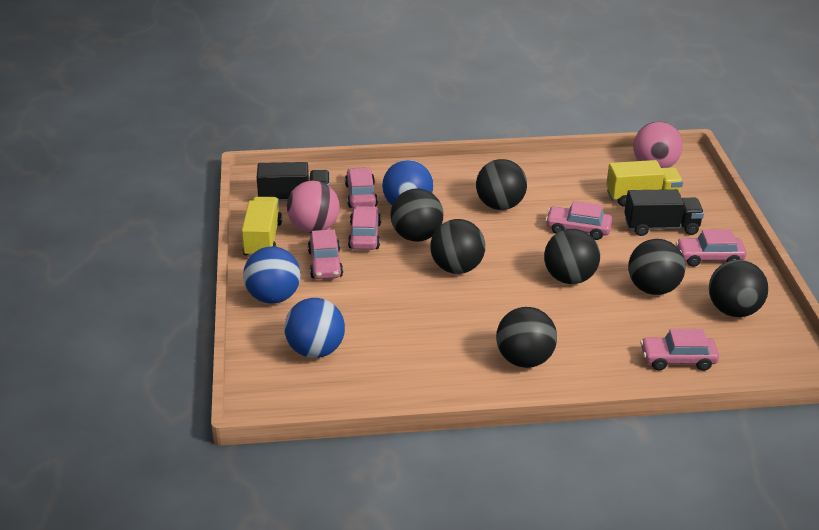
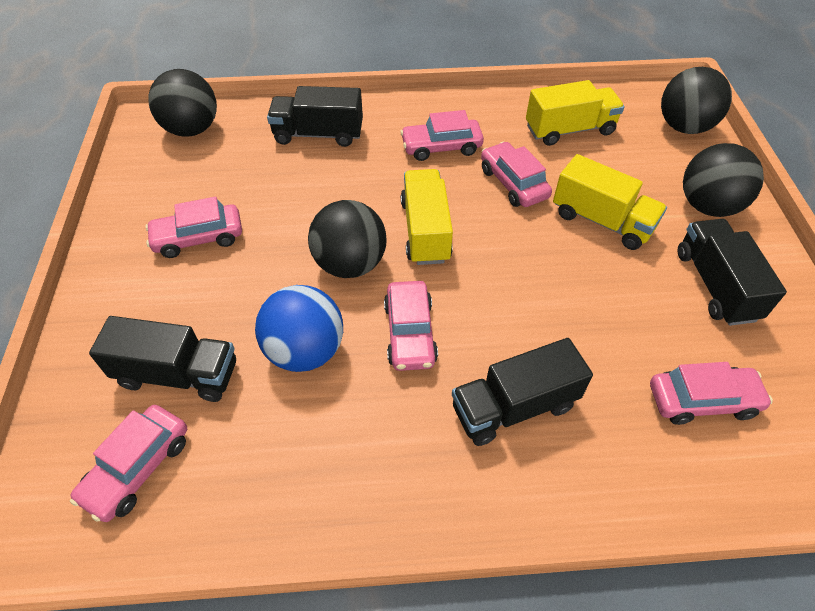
black ball: [391,188,444,242] [430,219,485,274] [476,159,527,210] [496,307,557,368] [544,229,600,284] [628,239,686,295] [709,260,768,317] = 7 -> [148,69,217,137] [308,200,387,278] [661,67,732,134] [683,143,764,217] = 4
black truck: [257,162,330,201] [624,189,704,236] = 2 -> [89,316,236,402] [267,86,363,147] [452,338,593,446] [678,219,787,326] = 4
blue ball: [243,247,301,303] [284,298,345,358] [382,160,434,205] = 3 -> [255,285,343,372] = 1
pink ball: [287,181,340,233] [634,122,683,168] = 2 -> none = 0
yellow truck: [242,197,282,257] [606,160,683,207] = 2 -> [401,169,453,265] [526,80,625,146] [553,154,667,250] = 3

